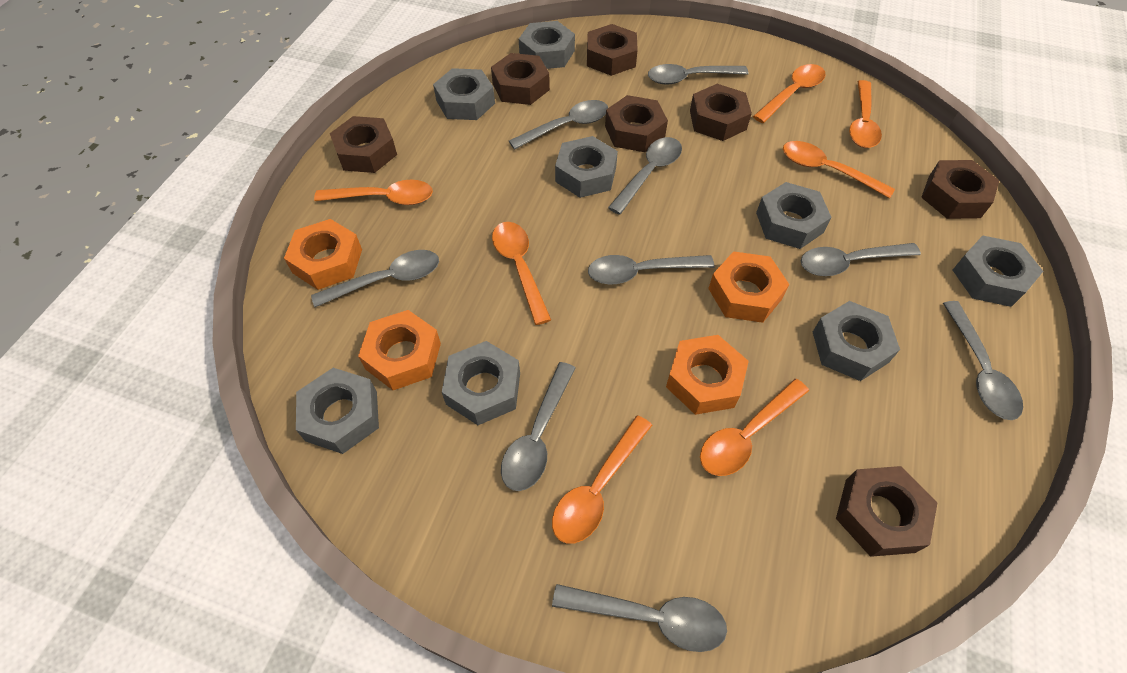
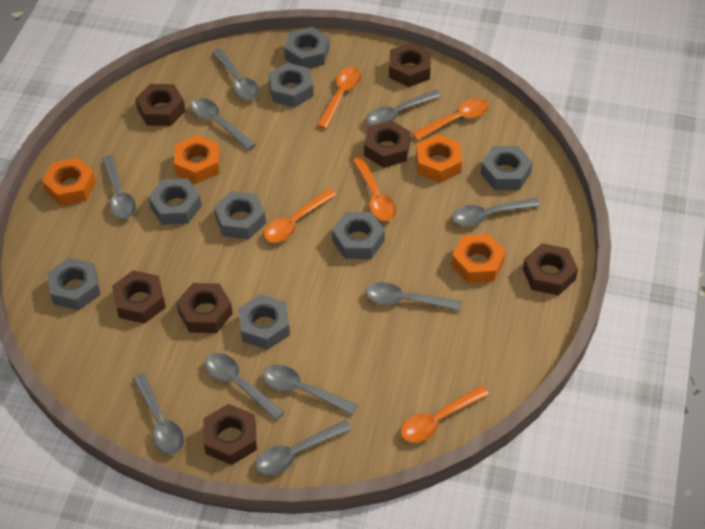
grey spoon: [311,250,439,307] [501,362,576,491] [509,100,609,150] [552,584,727,652] [588,255,715,285] [608,137,682,215] [648,64,749,85] [801,243,921,276] [943,301,1023,420] = 9 -> [102,155,136,219] [133,373,184,454] [190,98,256,151] [205,353,285,421] [212,49,259,100] [255,420,352,475] [263,365,358,415] [365,282,462,311] [366,90,441,126] [452,198,540,226] = 10
orange spoon: [314,180,433,205] [492,222,551,325] [552,415,652,544] [700,379,809,476] [753,64,826,123] [783,141,895,198] [849,80,882,148] = 7 -> [264,189,336,243] [317,67,362,129] [353,157,397,221] [401,386,489,443] [412,98,489,140] = 5

